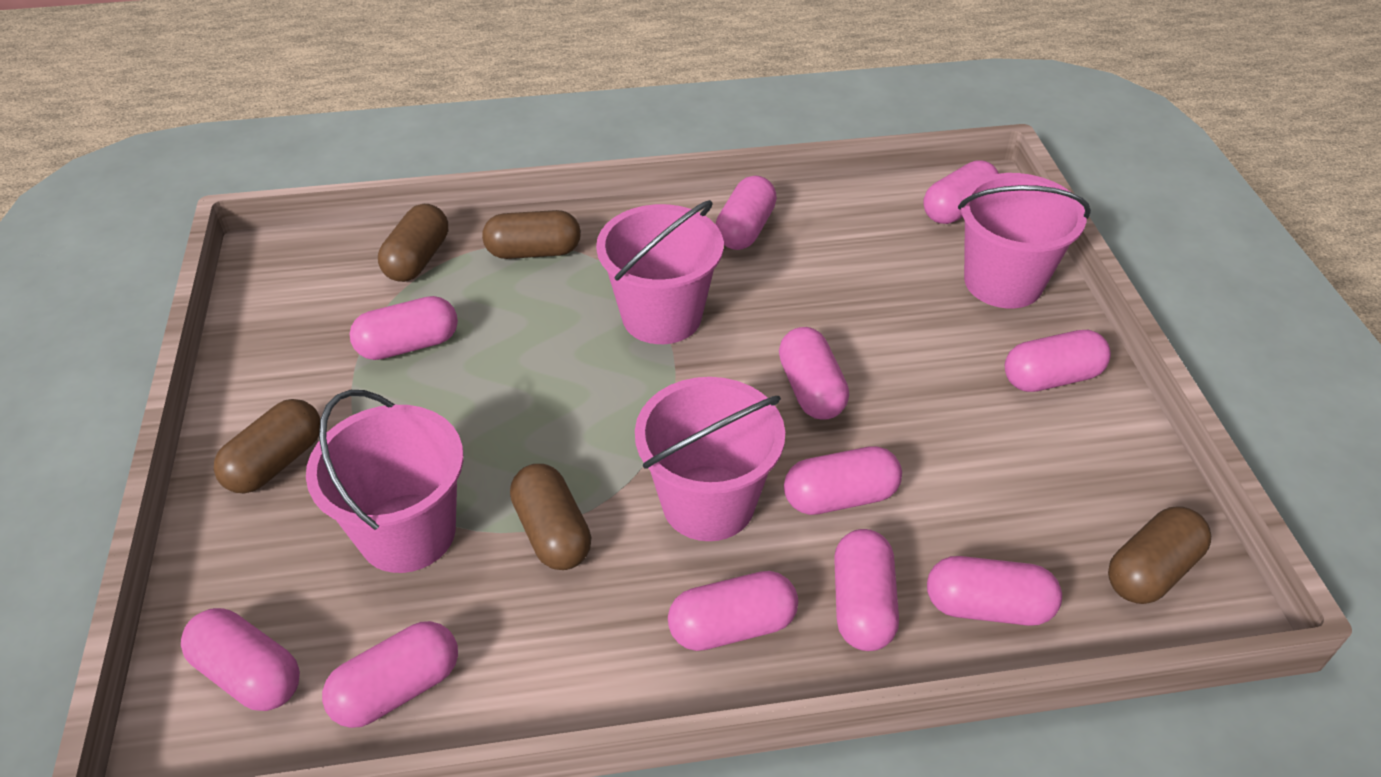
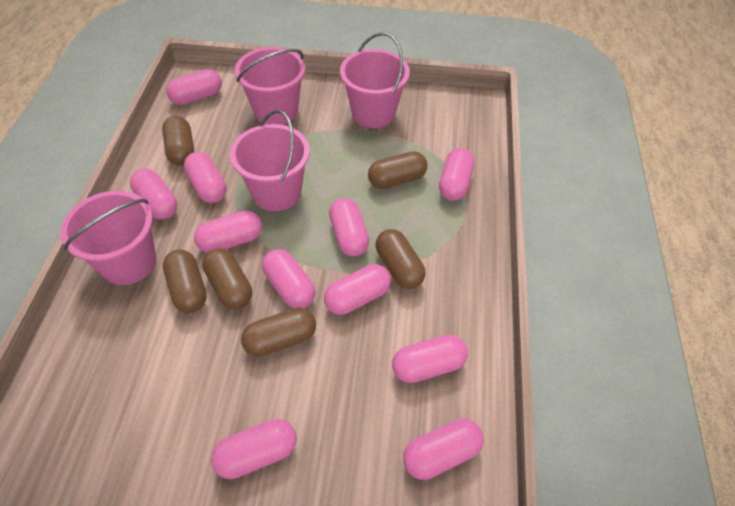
brown capsule: [214,399,320,493] [378,204,448,282] [482,210,581,259] [510,464,592,570] [1108,507,1211,604] = 5 -> [162,116,194,166] [163,250,207,313] [203,248,252,309] [241,307,316,357] [368,151,427,189] [376,229,426,289] = 6

